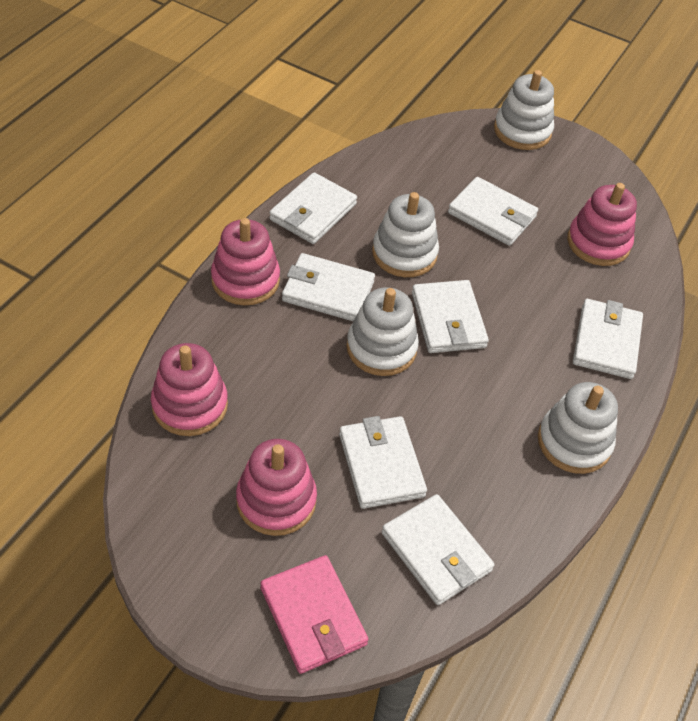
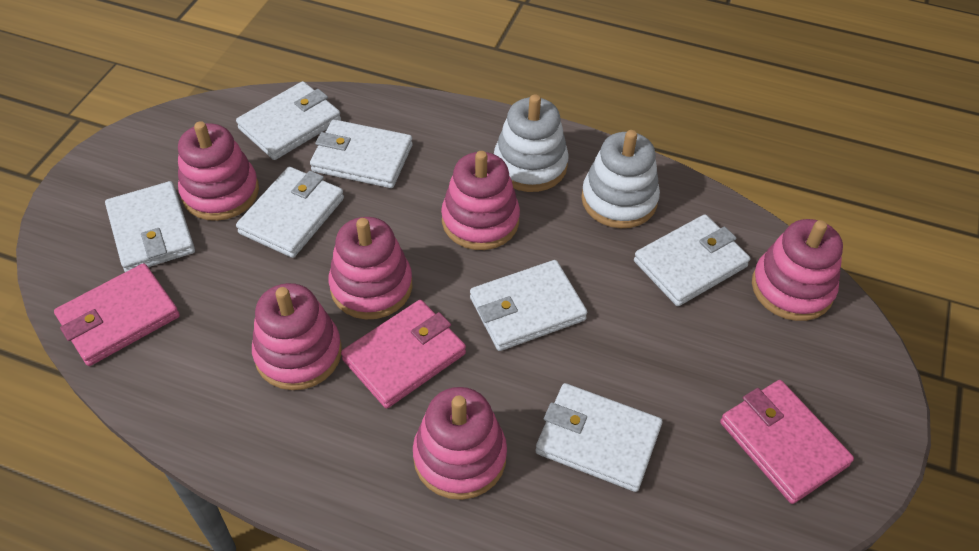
pink stacking toy: [151,343,228,436] [211,218,280,305] [236,439,317,536] [567,183,637,266] = 4 -> [178,121,259,221] [252,283,342,390] [328,217,412,319] [413,387,507,500] [441,151,520,250] [752,219,843,321] = 6
pink wallet: [261,555,368,674] = 1 -> [54,263,180,366] [341,300,466,408] [720,380,854,504] = 3
white stacking toy: [346,287,419,376] [372,192,439,277] [494,70,554,150] [538,382,618,474] = 4 -> [494,94,569,192] [581,130,660,228] = 2

